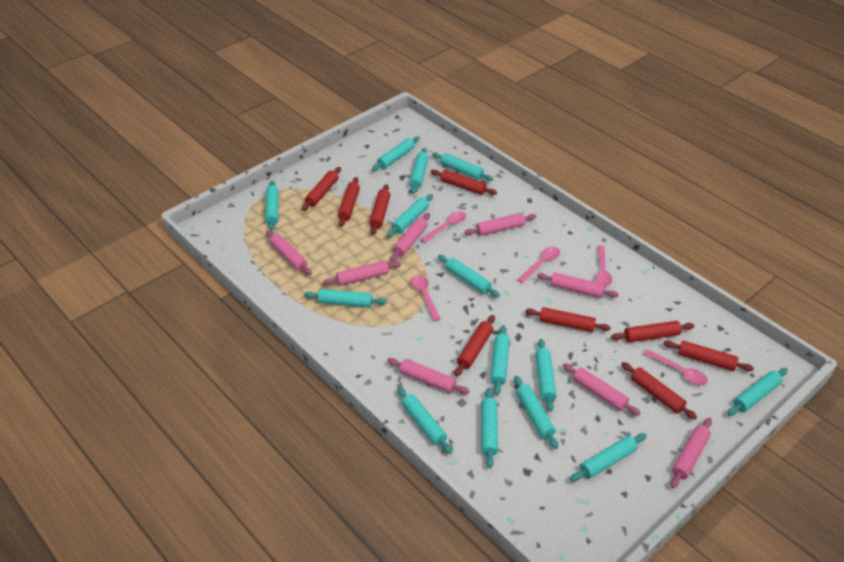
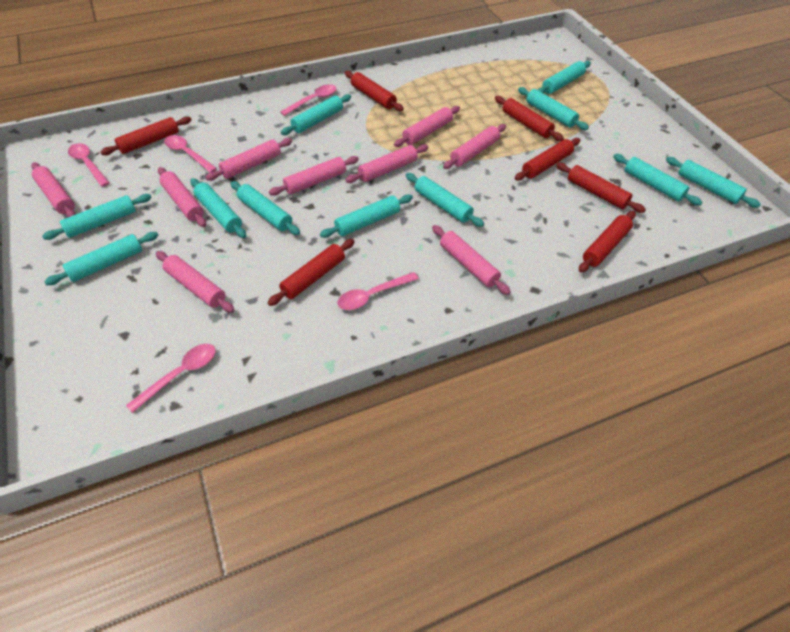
pink rolling pin: [266,230,312,275] [323,261,401,286] [387,358,469,394] [390,213,430,262] [464,213,536,236] [537,272,619,298] [563,363,640,416] [670,418,712,488] = 8 -> [31,163,76,217] [156,251,234,313] [158,167,206,227] [205,138,292,181] [269,156,359,196] [345,144,428,183] [394,106,460,147] [432,225,511,295] [443,124,506,169] = 9
red rolling pin: [302,167,341,211] [338,177,360,227] [369,184,390,235] [431,170,497,195] [455,315,495,376] [525,307,611,332] [611,321,694,342] [621,362,697,420] [664,340,754,371] = 9 -> [100,116,192,155] [268,239,355,306] [345,71,404,111] [495,96,564,141] [515,138,580,181] [556,163,646,213] [579,211,636,273] = 7
turquoise rolling pin: [265,180,279,231] [304,289,387,308] [371,136,420,171] [387,194,433,237] [397,387,452,454] [409,148,429,194] [432,152,493,181] [438,255,500,297] [481,388,498,468] [490,325,510,395] [514,376,558,449] [535,339,556,412] [570,433,647,482] [727,368,788,416] = 14 -> [42,194,152,240] [44,232,158,285] [190,178,246,238] [230,181,300,235] [281,94,351,135] [320,195,413,238] [406,173,484,227] [518,87,589,130] [538,61,591,94] [613,154,703,206] [666,157,761,208] = 11

